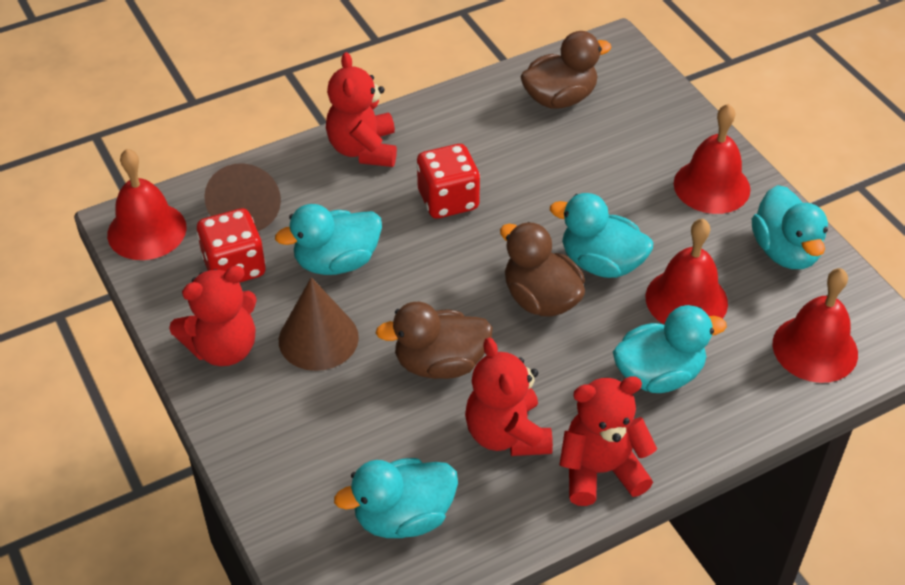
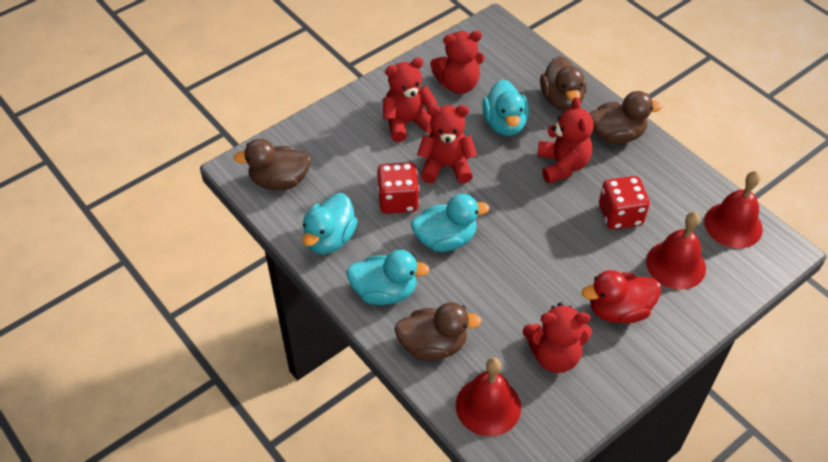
brown cone: [204,163,281,231] [279,277,359,371] = 2 -> none = 0
brown duck: [376,302,493,379] [500,222,585,316] [520,31,612,109] = 3 -> [233,139,311,190] [394,302,482,361] [540,56,586,111] [590,91,663,144] = 4
red bell: [107,149,187,260] [646,219,728,324] [674,104,750,214] [772,268,858,383] = 4 -> [456,357,521,437] [646,212,706,289] [704,171,763,248] = 3
red duck: none = 0 -> [582,270,661,323] = 1
red teddy bear: [169,265,257,366] [326,52,397,167] [465,338,553,456] [559,376,657,506] = 4 -> [383,58,437,142] [417,105,477,184] [430,31,485,94] [523,302,592,373] [537,97,594,184] = 5
turquoise duck: [275,204,382,275] [334,458,458,538] [550,193,653,278] [613,305,727,393] [752,185,828,269] = 5 -> [302,193,358,254] [346,250,430,305] [411,194,490,252] [482,79,529,136] = 4

